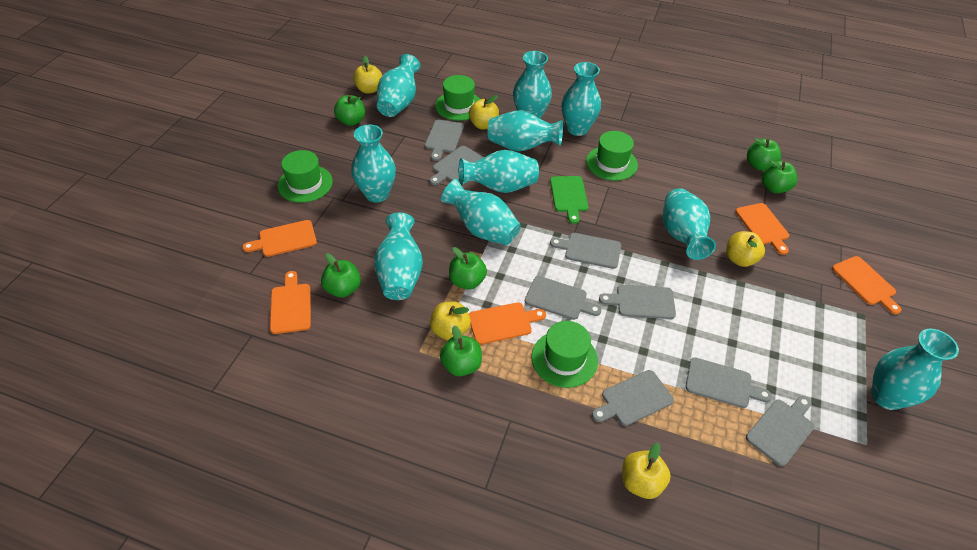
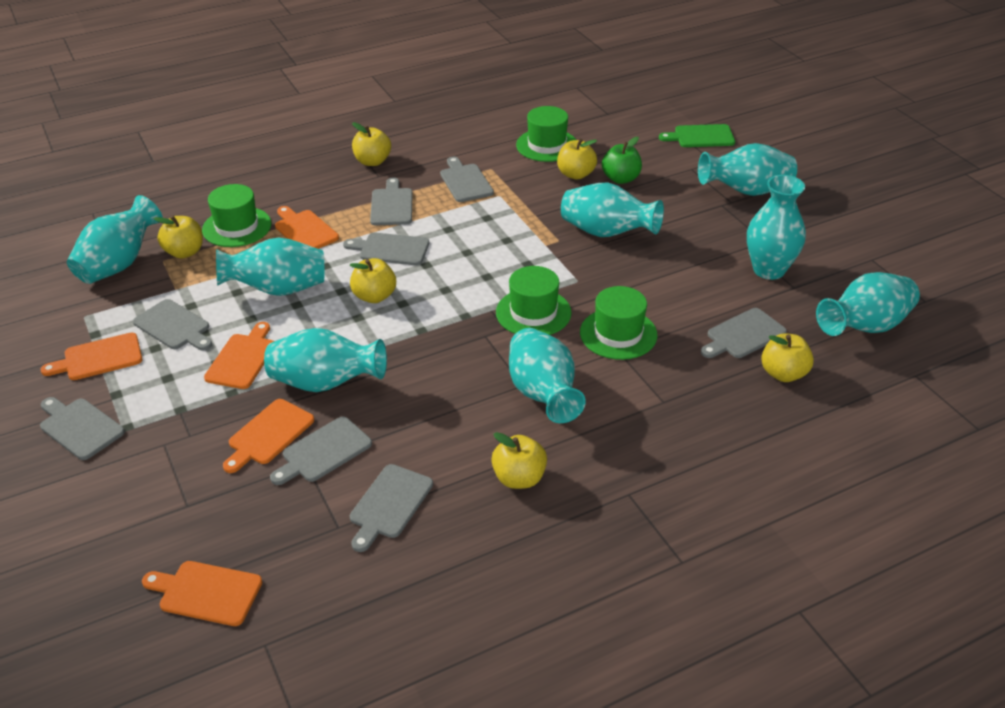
green apple: [321,253,361,298] [334,95,365,126] [440,325,482,376] [449,247,487,290] [747,138,781,170] [762,160,797,193] = 6 -> [602,137,642,184] = 1
turquoise vase: [351,125,396,202] [374,212,423,300] [377,54,421,117] [441,179,521,245] [459,150,539,193] [488,110,563,151] [513,51,552,119] [562,62,601,136] [663,188,716,260] [871,329,959,410] = 10 -> [67,195,163,284] [216,238,324,296] [264,328,387,392] [509,328,586,423] [561,183,664,237] [698,143,797,196] [747,175,806,280] [816,272,920,336] = 8
yellow apple: [353,56,382,94] [430,301,471,340] [469,95,499,130] [622,443,671,499] [726,231,765,267] = 5 -> [154,215,203,259] [350,258,396,303] [352,122,391,166] [491,432,547,489] [557,139,597,179] [761,333,814,382] = 6

